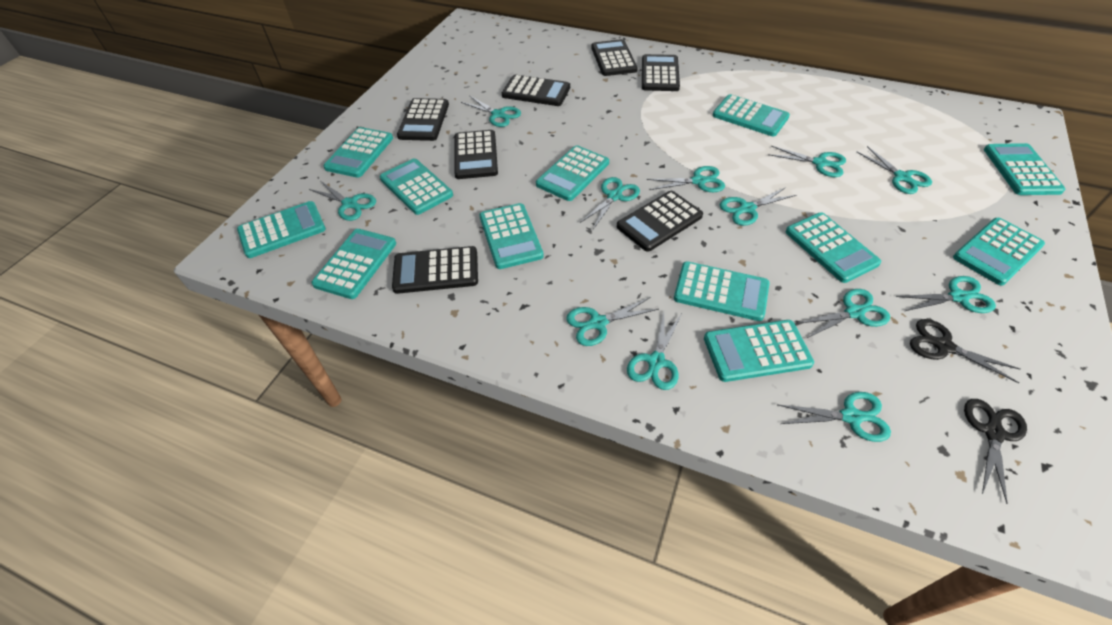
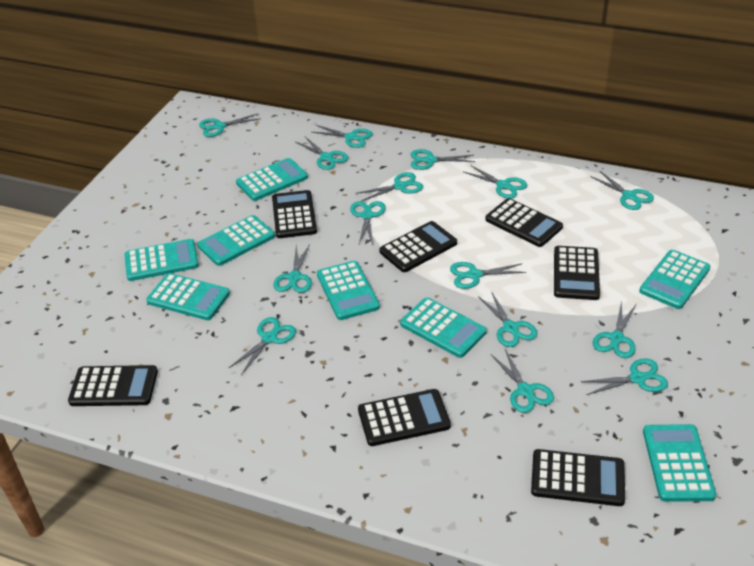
black scissors: [910,319,1021,383] [964,399,1027,504] = 2 -> none = 0
turquoise calculator: [237,201,326,258] [311,229,396,299] [323,127,393,178] [380,159,453,215] [479,203,544,269] [536,145,609,201] [674,261,770,321] [704,320,814,382] [713,94,790,136] [786,212,881,283] [953,218,1045,286] [984,143,1065,195] = 12 -> [124,239,199,281] [146,273,230,320] [197,215,275,266] [236,158,308,201] [317,261,380,320] [400,298,487,358] [639,250,711,309] [643,424,716,502] = 8
turquoise scissors: [309,181,376,221] [461,95,521,127] [566,297,659,346] [580,177,640,229] [627,312,681,390] [647,166,725,192] [720,187,796,226] [768,146,846,177] [777,392,891,442] [796,289,890,338] [857,146,932,194] [896,276,996,313] = 12 -> [199,114,261,137] [229,317,296,375] [273,244,312,293] [296,137,348,170] [312,125,373,148] [350,201,386,245] [356,172,423,201] [411,149,475,170] [450,262,526,289] [464,165,527,199] [478,291,538,347] [491,349,554,413] [580,358,668,395] [592,171,654,210] [593,300,636,358] = 15

